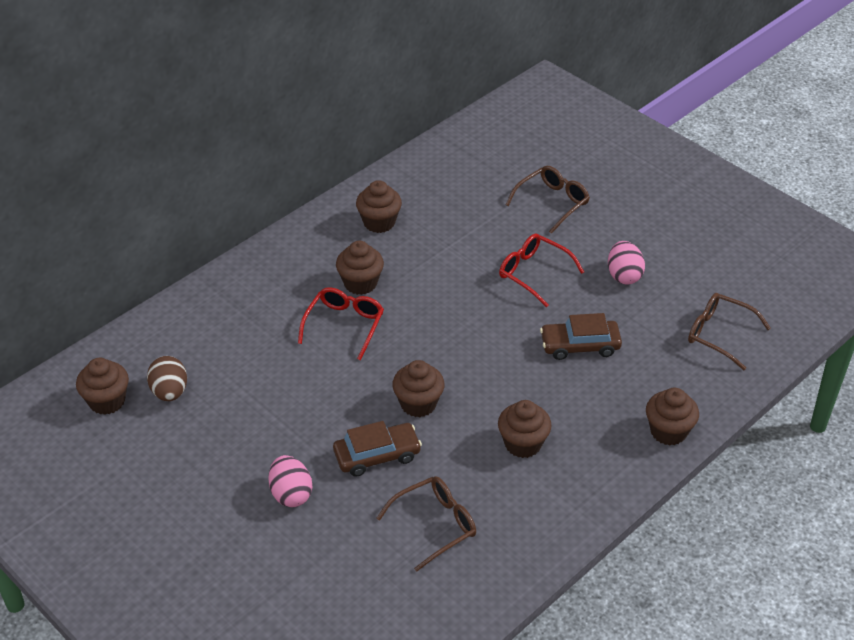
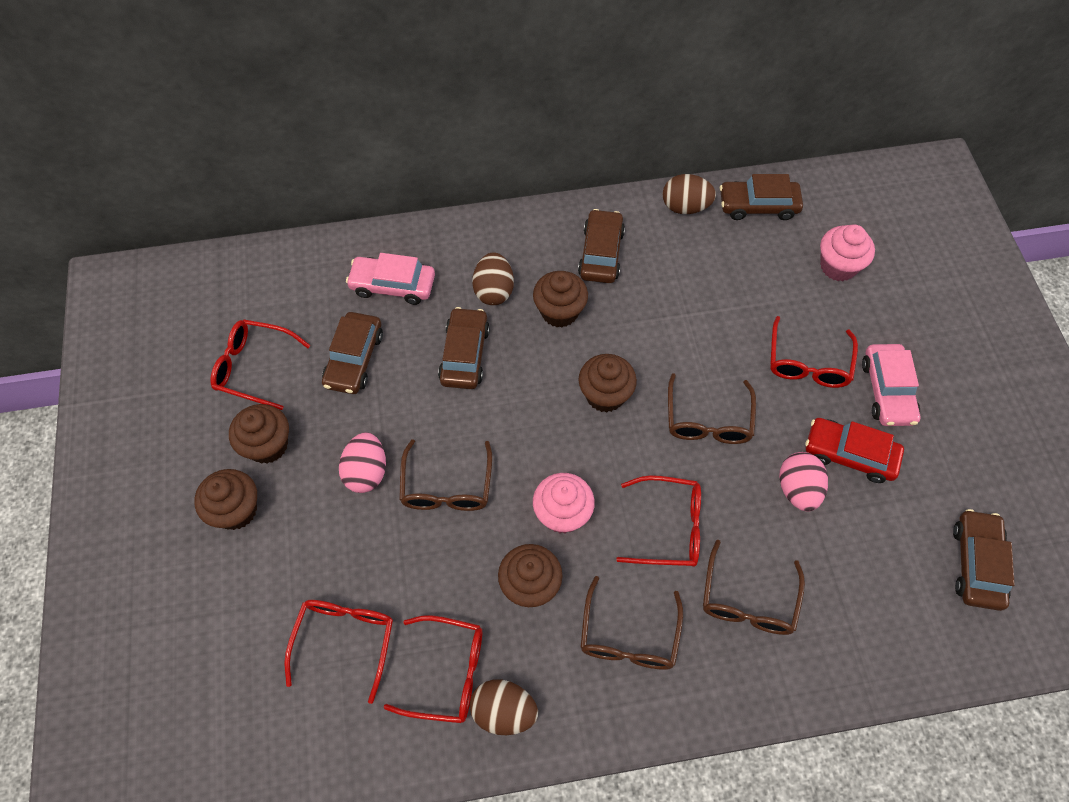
brown car: [333,421,422,477] [540,313,622,360] = 2 -> [322,312,383,394] [438,307,490,389] [578,209,625,283] [720,174,803,220] [953,509,1015,611] = 5
brown cupcake: [76,358,129,415] [336,241,384,295] [356,180,402,233] [392,360,445,417] [498,400,552,458] [646,388,699,446] = 6 -> [194,469,257,530] [229,404,289,464] [498,544,563,607] [533,271,588,328] [579,354,637,413] = 5
brown egg: [147,356,187,401] = 1 -> [470,679,538,735] [472,252,514,305] [663,174,716,214] = 3
brown glasses: [377,476,476,572] [506,166,590,234] [688,293,771,370] = 3 -> [399,439,492,511] [580,576,683,670] [668,373,756,444] [703,540,805,635] = 4
pink car: none = 0 -> [346,253,435,305] [862,344,920,426] = 2
pink cupcake: none = 0 -> [533,473,595,534] [820,224,875,281] = 2
red car: none = 0 -> [805,418,904,483] = 1
red glasses: [298,287,384,360] [499,233,584,307] = 2 -> [210,319,310,410] [284,600,393,704] [383,615,482,723] [616,475,701,567] [770,316,858,388] = 5

